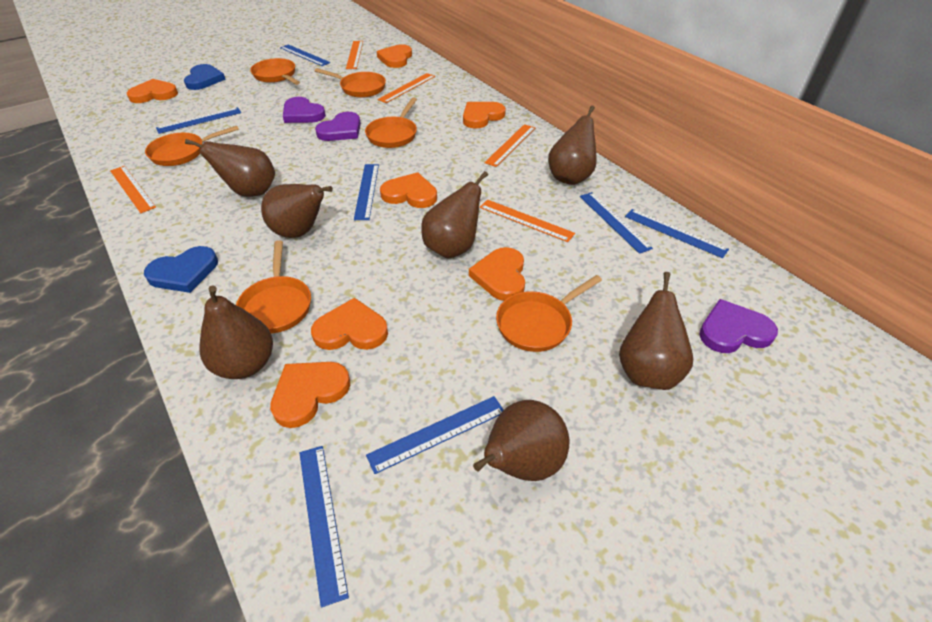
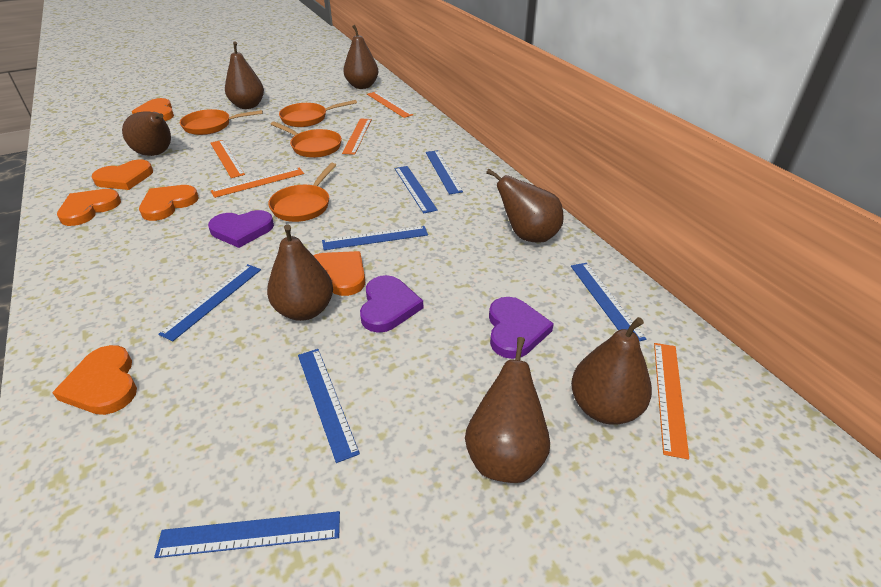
blue heart: [144,246,218,293] [184,64,226,90] = 2 -> none = 0
orange heart: [127,79,178,103] [270,362,350,428] [311,298,388,350] [376,44,412,68] [380,172,437,208] [463,102,506,128] [469,247,525,301] = 7 -> [52,345,137,415] [57,189,121,226] [92,159,153,190] [132,98,174,121] [139,185,199,221] [313,251,365,296] = 6
orange pan: [145,126,239,166] [236,240,311,334] [250,58,300,85] [315,68,386,98] [365,97,417,148] [496,275,602,352] = 6 -> [180,109,263,135] [268,163,336,222] [271,121,342,158] [279,100,357,127] = 4

